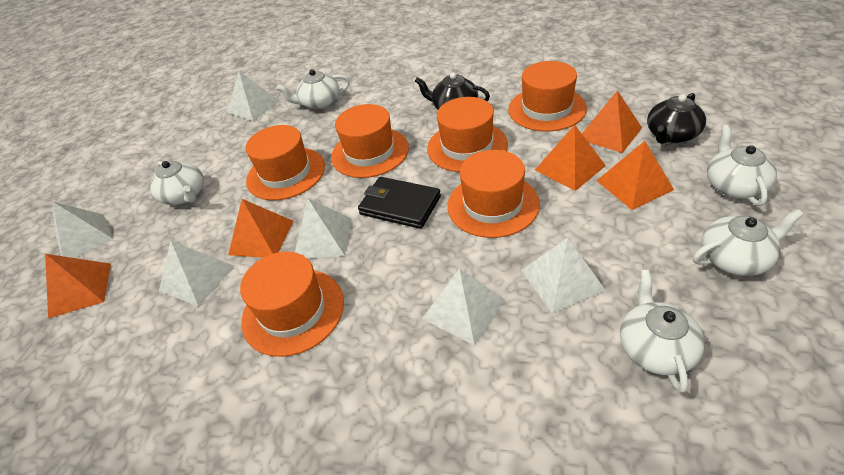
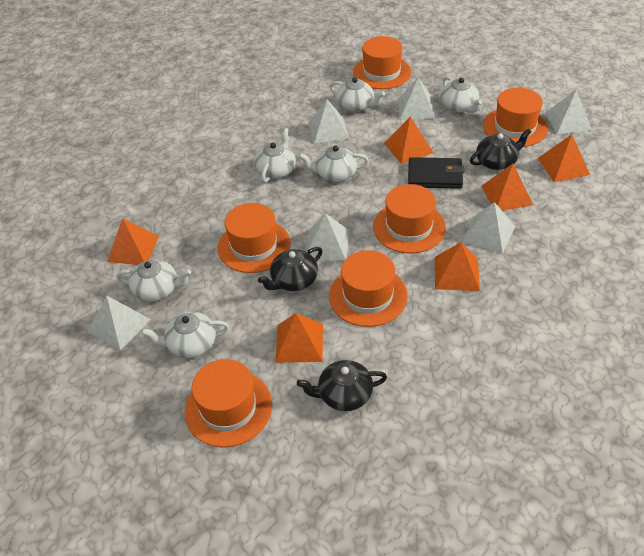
black teapot: [415,72,490,110] [647,93,706,144] = 2 -> [258,247,323,291] [297,360,387,411] [470,128,531,170] = 3
orange pyramid: [45,254,111,318] [228,199,294,258] [535,125,606,191] [582,90,642,153] [596,141,674,210] = 5 -> [107,218,159,265] [275,313,323,363] [384,117,434,164] [435,242,480,291] [481,164,533,211] [538,134,590,182] = 6
white teapot: [150,161,204,205] [277,69,350,109] [620,270,705,393] [693,209,804,276] [707,125,777,206] = 5 -> [117,259,191,302] [141,312,229,358] [254,128,296,183] [299,146,369,182] [330,77,385,112] [440,76,482,113] = 6

